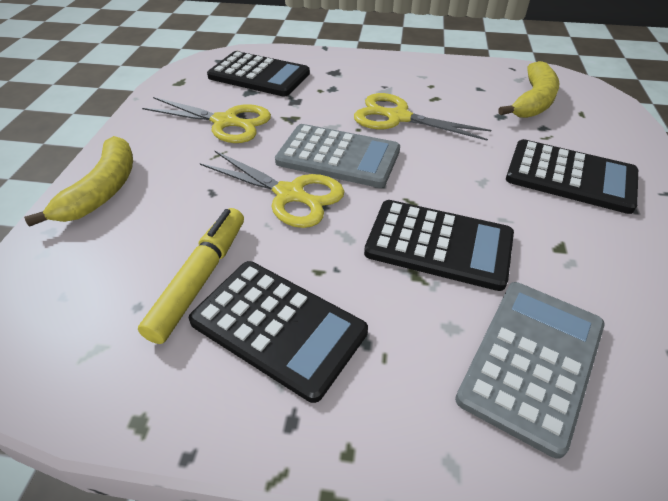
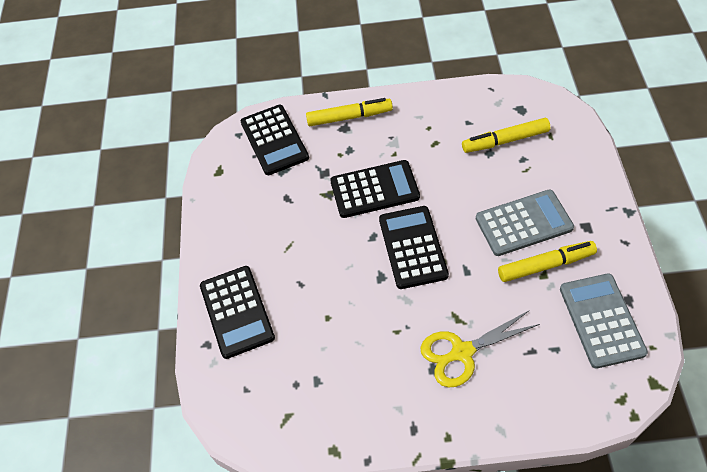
yellow banana: [24,136,133,227] [498,61,560,118] = 2 -> none = 0
yellow marker: [138,208,244,344] = 1 -> [306,98,393,126] [462,118,550,153] [498,241,597,282] = 3
yellow scissors: [142,97,271,143] [200,151,345,228] [354,93,492,141] = 3 -> [420,310,540,387] = 1

